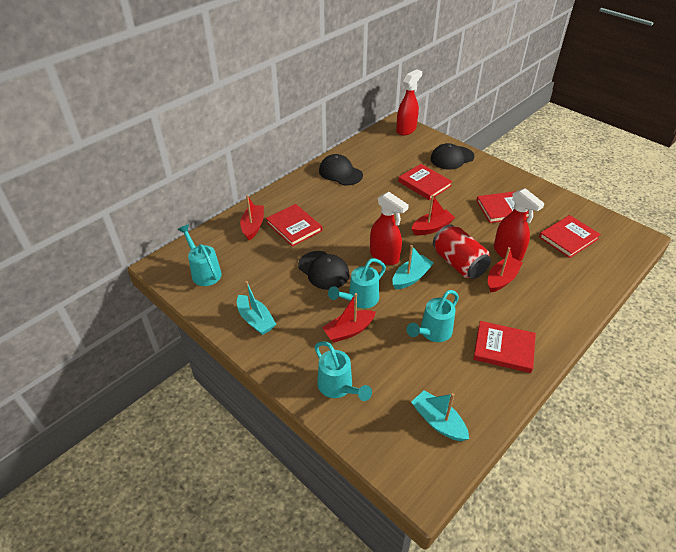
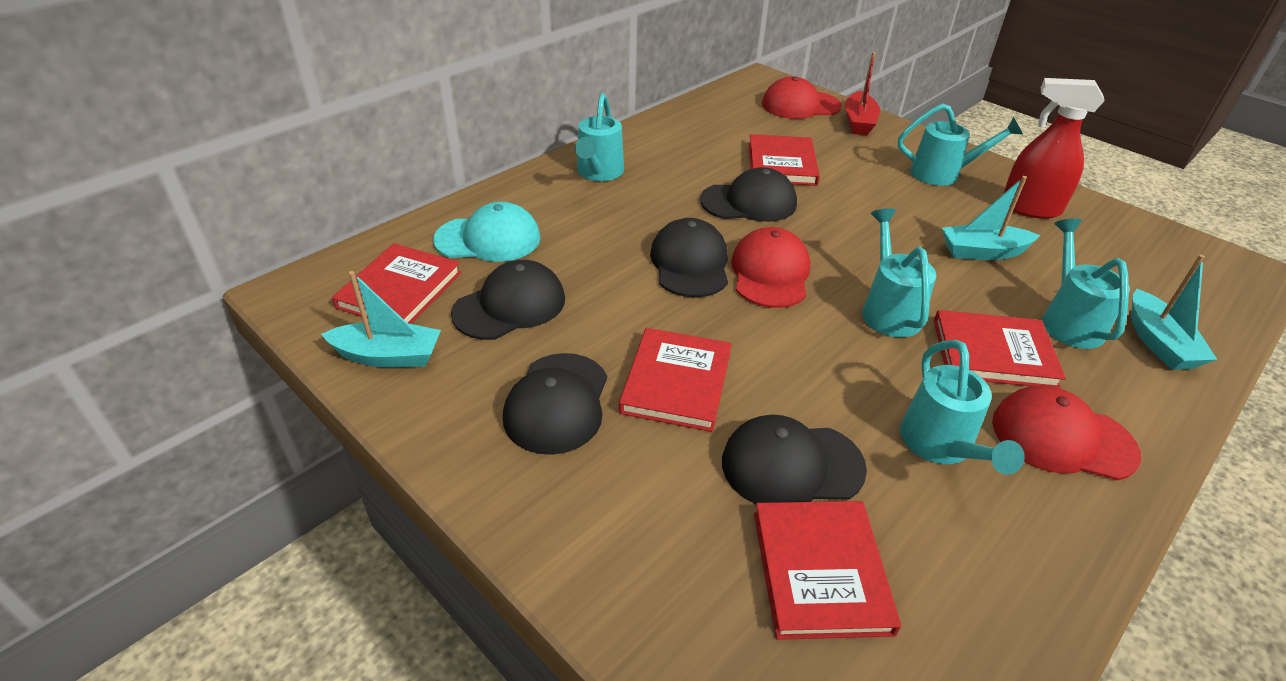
black cap: [298,251,349,290] [319,154,363,186] [430,143,474,170] = 3 -> [451,260,565,340] [503,353,607,455] [650,218,728,298] [700,167,797,222] [722,415,867,504] = 5
red boat: [240,195,264,240] [322,293,376,343] [412,195,455,235] [488,247,523,293] = 4 -> [845,52,880,135] = 1
red can: [433,225,491,279] = 1 -> none = 0
red cap: none = 0 -> [731,227,810,308] [762,76,842,119] [992,385,1141,480] = 3
red spray bottle: [370,192,409,265] [396,69,422,136] [494,188,545,261] = 3 -> [1003,78,1105,219] = 1
turquoise cap: none = 0 -> [433,202,541,262] = 1
turquoise watering can: [178,224,222,286] [314,341,372,401] [328,258,386,308] [407,290,459,342] = 4 -> [575,93,624,181] [862,208,936,337] [898,104,1023,186] [900,340,1025,475] [1042,218,1130,349] = 5

